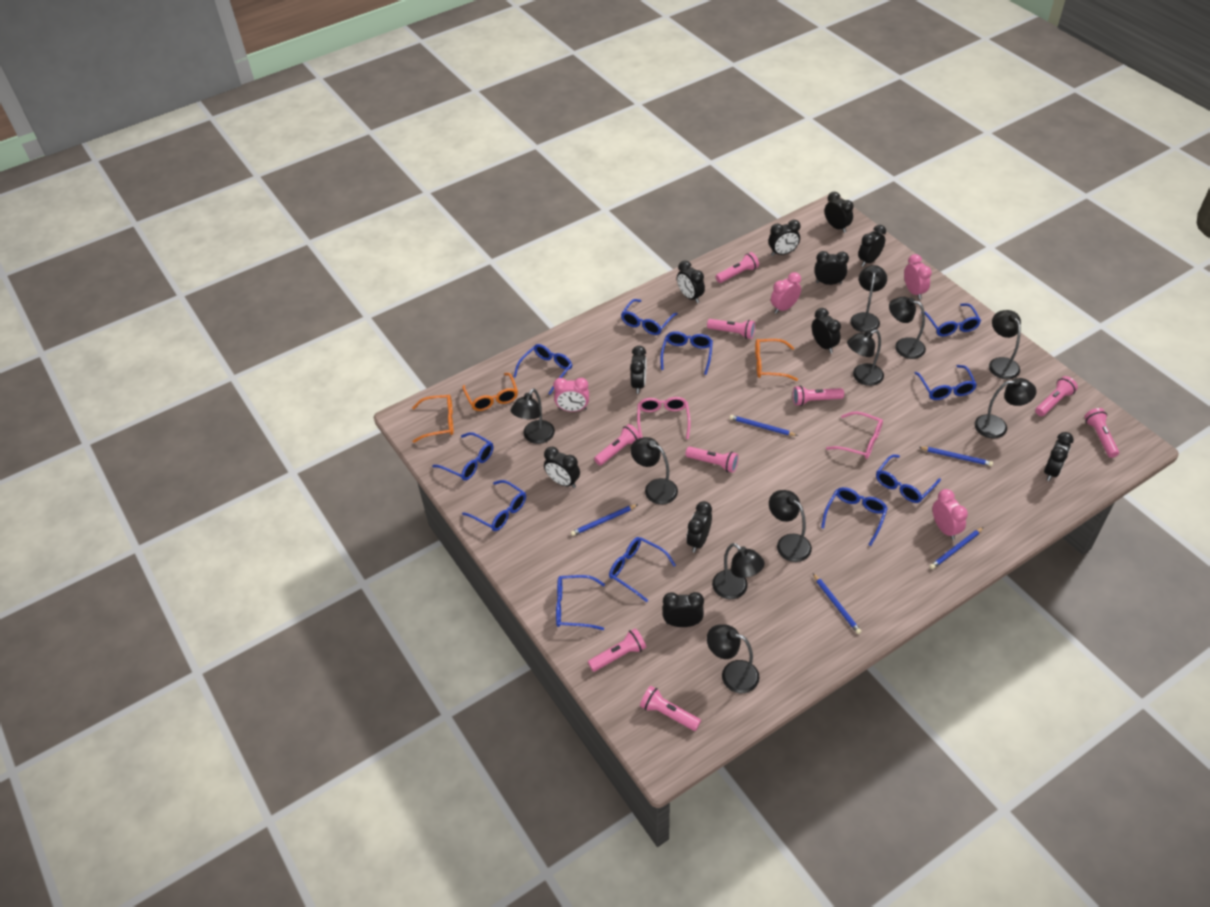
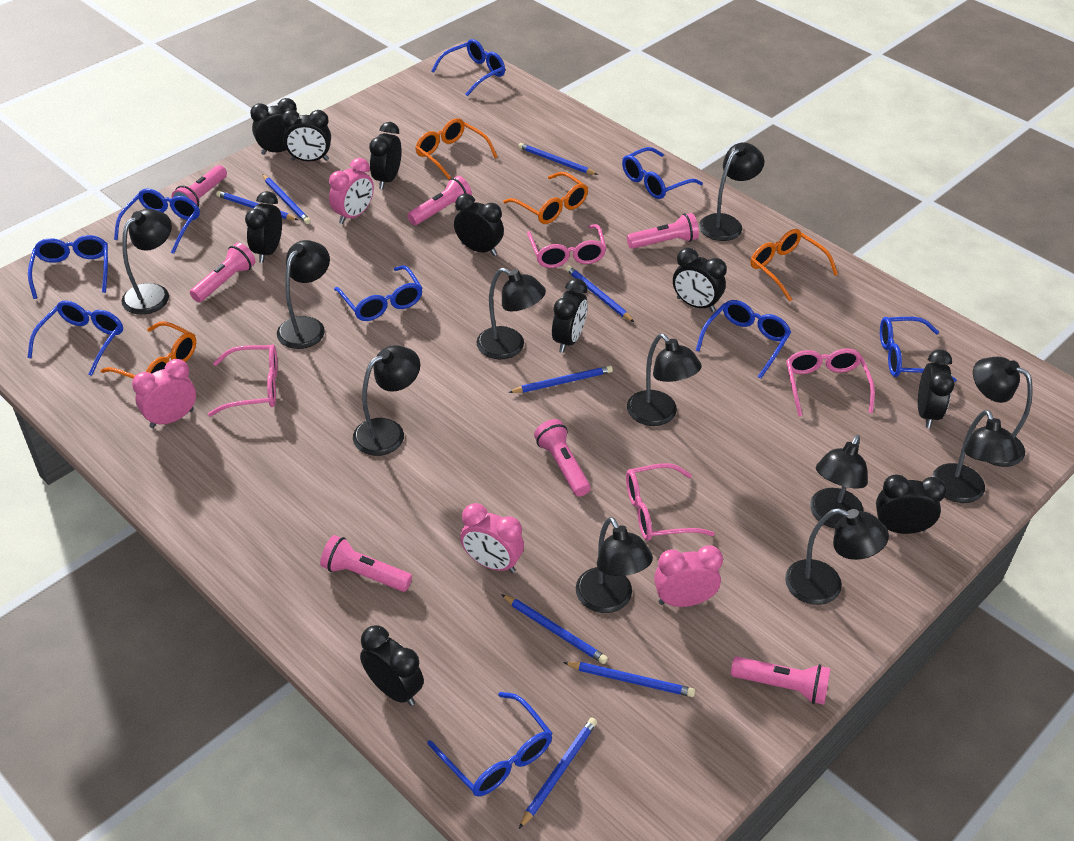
black clock: [544,447,580,488] [630,346,646,394] [663,592,704,627] [677,260,705,303] [686,501,712,552] [768,220,801,256] [812,308,841,353] [815,251,849,285] [825,192,854,233] [858,225,886,267] [1044,432,1074,481] = 11 -> [245,191,282,263] [250,98,297,155] [281,110,331,161] [360,625,424,706] [369,122,402,189] [454,194,504,256] [552,278,588,353] [673,248,727,312] [876,474,947,534] [918,350,954,428] = 10
black lamp: [511,389,555,444] [631,437,678,504] [707,624,759,693] [712,543,765,599] [769,490,812,562] [847,329,884,386] [850,265,887,333] [889,297,926,359] [974,378,1037,439] [989,310,1021,379] = 10 -> [122,209,172,315] [277,240,330,349] [353,345,420,456] [476,268,546,359] [575,517,653,613] [627,334,702,426] [699,142,764,241] [785,508,889,605] [810,435,868,529] [932,410,1019,503] [973,357,1033,467] = 11
blue glasses: [432,432,494,481] [462,480,526,531] [513,344,572,395] [556,575,605,630] [609,537,676,602] [621,299,678,335] [660,331,713,375] [821,487,888,546] [876,454,941,503] [915,365,977,400] [921,303,981,337] = 11 -> [27,300,123,376] [28,235,108,299] [114,188,200,254] [334,265,423,321] [427,692,552,796] [431,39,505,96] [622,147,703,199] [695,300,791,379] [880,317,956,382] = 9
blue pencil: [571,504,638,536] [730,415,798,436] [813,573,862,634] [919,447,993,466] [930,527,984,569] = 5 -> [216,191,298,220] [262,174,311,224] [501,594,608,664] [508,366,613,393] [518,143,598,175] [519,717,597,829] [563,662,695,697] [566,266,634,322] = 8
orange glasses: [412,395,454,443] [462,373,518,411] [755,339,798,381] = 3 -> [100,321,196,379] [415,118,497,179] [503,172,588,224] [750,229,838,301] = 4
pink flashlight: [588,628,646,672] [594,424,641,466] [640,686,701,731] [686,447,739,473] [707,319,755,339] [716,252,759,283] [793,386,844,406] [1035,376,1078,416] [1084,408,1119,458] = 9 -> [171,165,227,207] [190,242,255,302] [320,535,412,592] [407,176,472,225] [534,419,591,497] [627,213,699,249] [731,656,831,705] = 7
pink glasses: [637,397,691,439] [826,411,883,459] = 2 -> [208,344,278,416] [527,224,606,268] [626,463,715,541] [786,348,875,416] = 4

